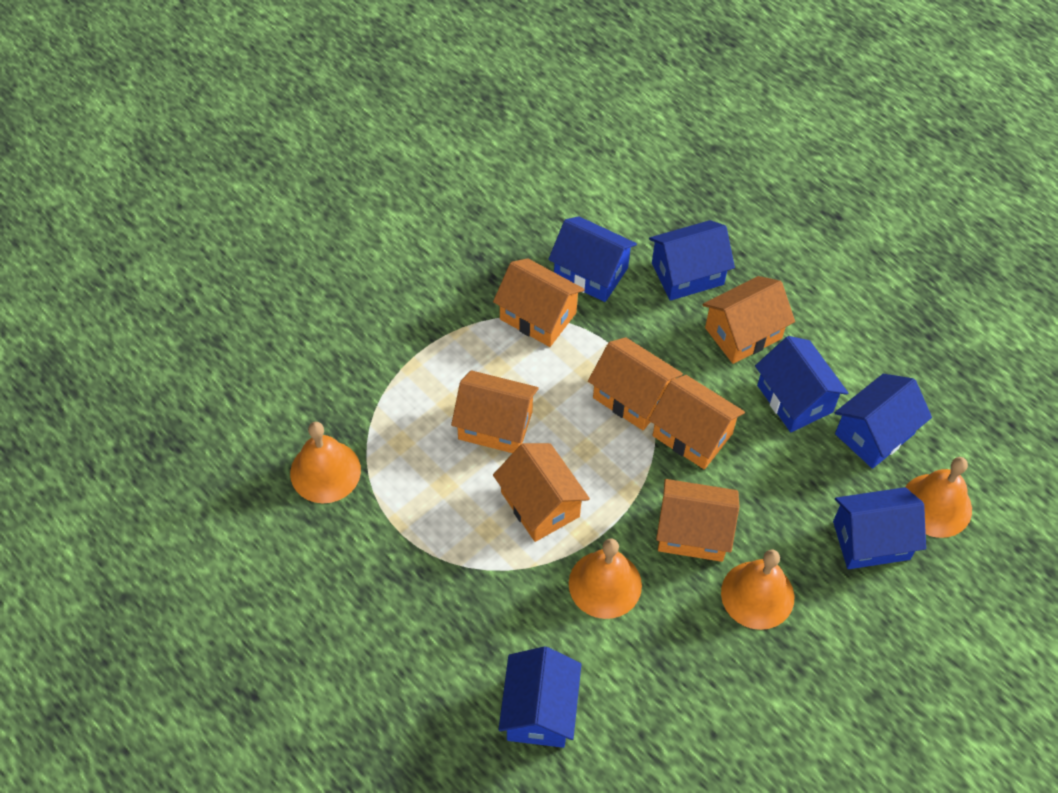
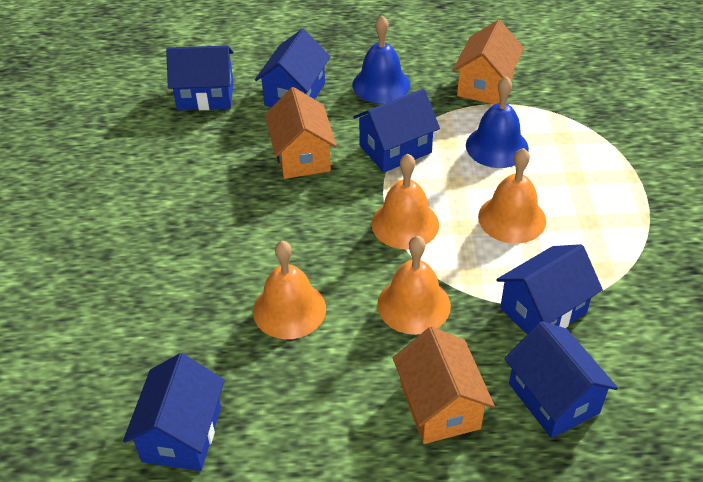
blue bell: none = 0 -> [352,16,410,103] [466,76,529,168] = 2
orange house: [451,370,539,453] [493,258,585,347] [493,443,590,542] [588,337,683,430] [649,375,745,469] [656,479,739,562] [703,276,795,364] = 7 -> [265,87,337,179] [393,327,495,444] [453,20,524,105] = 3

